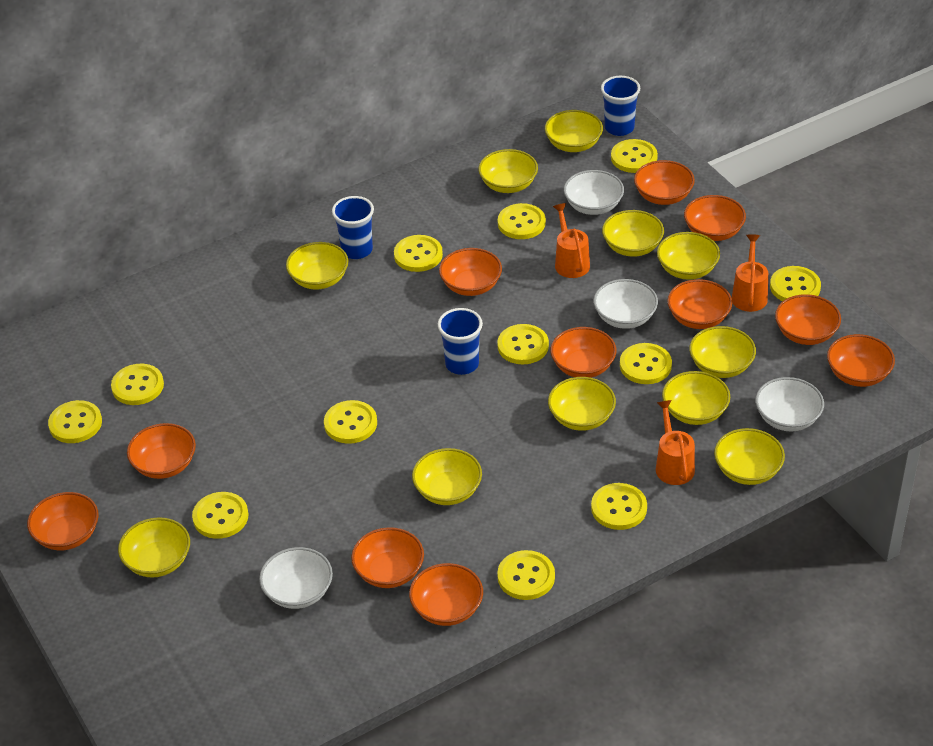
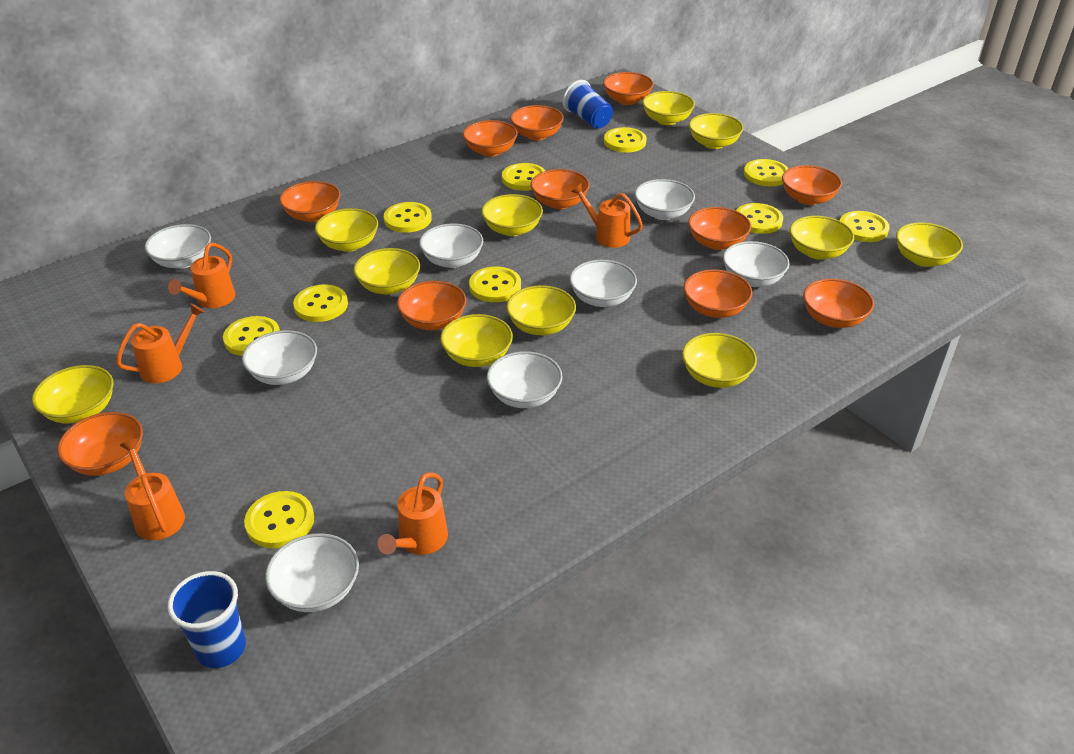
blue cup: [332,196,374,259] [438,308,483,375] [601,76,640,136] = 3 -> [168,571,246,668] [563,80,613,129] = 2
orange watering can: [553,203,590,278] [656,400,695,485] [732,234,768,312] = 3 -> [116,303,205,383] [119,438,185,540] [168,243,236,308] [378,472,448,555] [571,184,643,248] = 5
white bowl: [259,547,333,609] [564,170,624,215] [593,279,658,329] [755,377,824,432] = 4 -> [145,224,211,269] [242,330,317,385] [265,533,359,612] [419,223,483,268] [487,351,562,408] [570,260,637,307] [635,179,695,220] [723,241,790,287] = 8
yellow button: [48,400,102,443] [111,364,164,405] [192,492,249,539] [324,400,377,444] [394,235,443,272] [497,324,549,364] [497,550,555,600] [498,203,546,239] [591,483,647,530] [611,139,658,173] [620,343,672,384] [770,266,821,301] = 12 -> [223,316,280,356] [244,491,314,548] [293,285,348,322] [384,202,432,233] [469,267,521,302] [502,163,545,191] [604,127,647,153] [736,203,783,234] [744,159,788,186] [840,211,890,242] = 10

